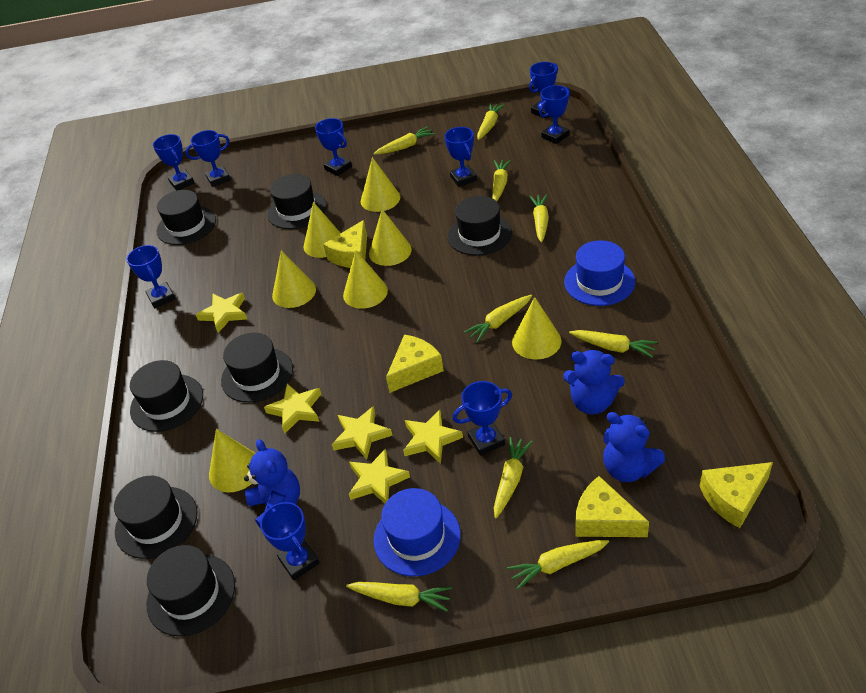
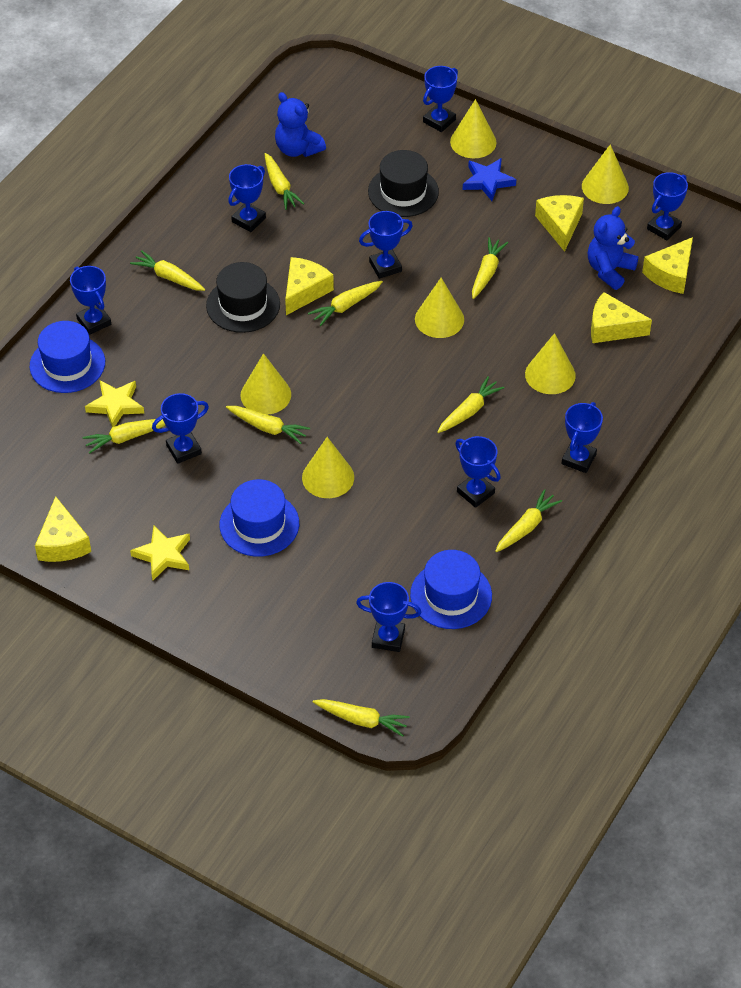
black hat: [114,476,198,559] [130,360,203,432] [147,545,235,636] [156,190,216,245] [221,333,293,403] [267,174,327,229] [448,196,512,256] = 7 -> [206,262,280,333] [368,150,439,217] = 2
blue hat: [373,488,461,576] [564,240,635,306] = 2 -> [30,321,105,393] [219,479,299,557] [410,550,492,629] = 3
blue star: none = 0 -> [463,158,516,201] = 1
blue teddy bear: [244,439,300,529] [563,350,625,414] [603,412,665,482] = 3 -> [275,92,326,157] [588,206,639,290] = 2
yellow cheese: [323,220,367,268] [386,334,444,393] [575,476,649,537] [700,462,773,528] = 4 -> [35,496,91,562] [285,257,334,315] [535,195,584,252] [591,292,652,343] [642,237,693,294] = 5
yellow cone: [209,429,255,492] [272,250,316,308] [303,202,341,258] [343,250,388,309] [361,157,400,212] [369,209,412,266] [512,297,562,360] = 7 -> [241,353,291,415] [302,437,354,498] [415,278,464,338] [450,99,497,158] [525,333,576,394] [582,144,629,204] = 6
yellow star: [195,293,247,333] [264,384,321,434] [332,406,393,460] [349,448,410,503] [403,410,463,464] = 5 -> [85,380,144,427] [130,526,190,581] = 2

